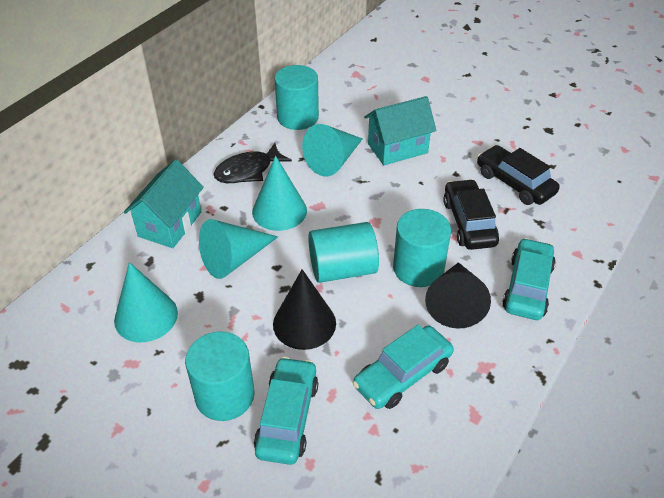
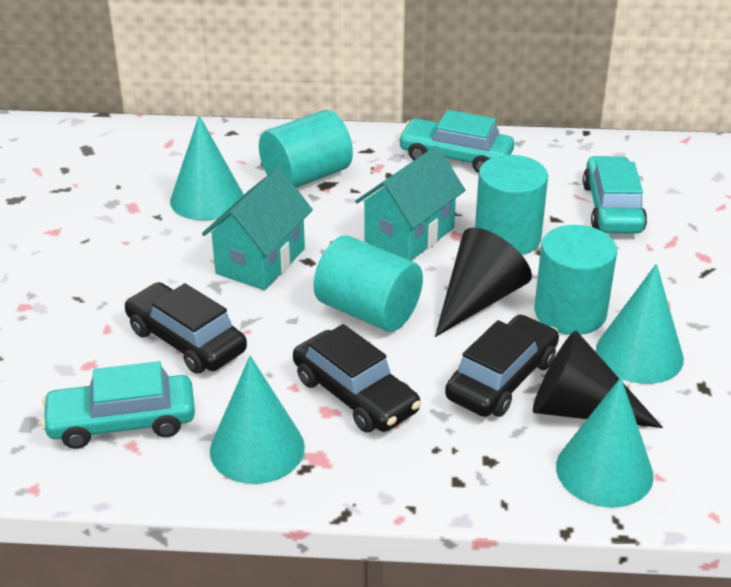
black car: [443,179,499,250] [477,145,560,205] = 2 -> [124,282,247,374] [293,324,421,433] [445,314,559,417] = 3
black fish: [213,143,292,183] = 1 -> none = 0

